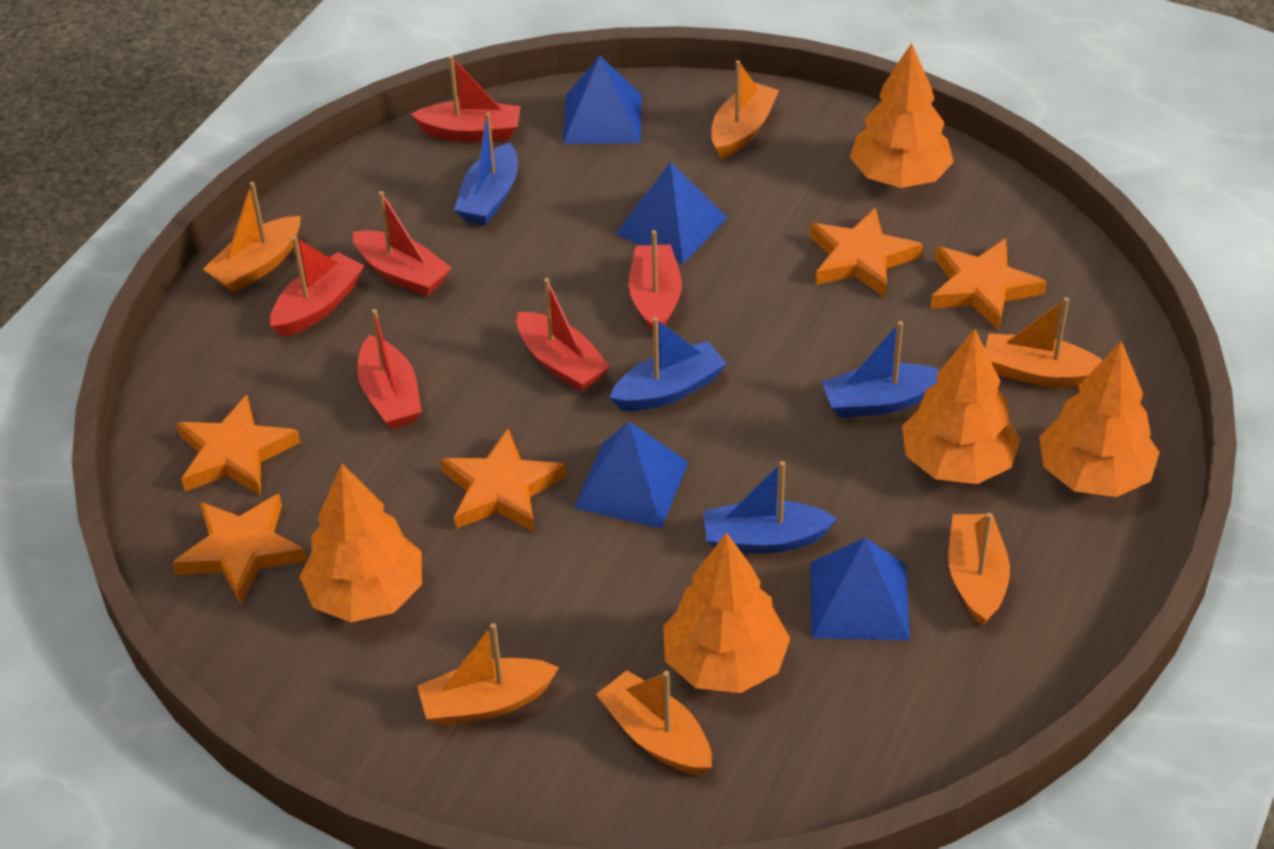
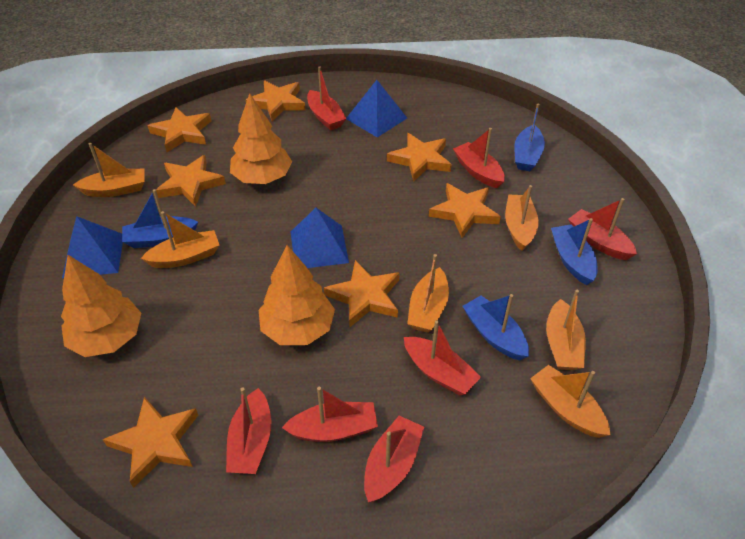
blue pyramid: [563,56,642,144] [574,421,689,529] [616,162,728,264] [811,538,910,640] = 4 -> [62,216,123,278] [291,208,349,268] [346,80,407,137] = 3
orange star: [172,494,307,604] [176,395,300,496] [440,428,567,533] [810,207,923,298] [930,238,1047,331] = 5 -> [103,397,198,488] [148,108,211,152] [156,155,226,207] [245,80,306,121] [324,260,399,327] [387,133,452,182] [429,183,501,238] = 7
orange tree: [299,464,422,622] [663,532,790,693] [850,43,954,188] [902,329,1021,484] [1039,341,1160,497] = 5 -> [61,255,141,357] [230,93,292,184] [259,245,335,345] = 3
red boat: [270,236,364,337] [352,191,452,296] [357,309,422,429] [411,56,521,142] [517,278,610,391] [628,230,682,335] = 6 -> [226,387,271,474] [282,387,378,442] [307,66,346,130] [364,416,424,502] [404,320,481,395] [453,128,505,188] [568,198,637,260] = 7

